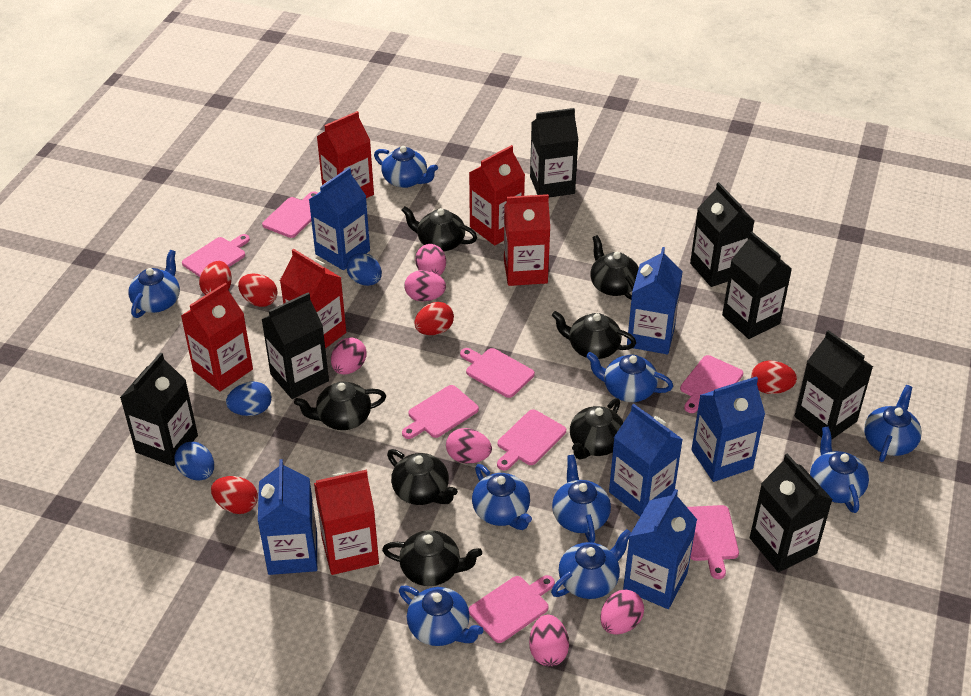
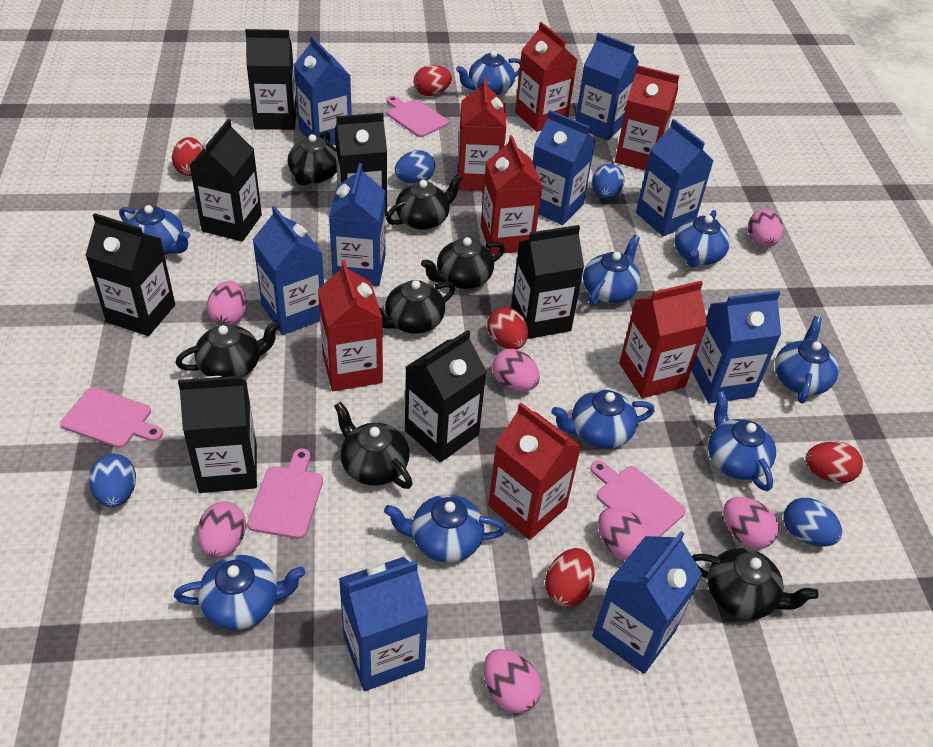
blue carton: [258,459,317,575] [309,167,370,270] [609,404,683,517] [623,489,697,609] [627,247,683,354] [691,376,765,482] = 6 -> [252,206,324,335] [294,36,352,145] [329,163,385,286] [339,557,428,691] [533,110,595,225] [575,33,639,141] [592,531,702,674] [636,119,714,236] [691,290,781,404] = 9
blue egg: [174,442,214,480] [226,382,272,416] [346,253,382,286] = 3 -> [89,454,136,507] [395,150,435,184] [592,164,625,200] [783,498,842,547] = 4
pink cutting board: [182,234,250,277] [262,191,318,238] [402,385,479,439] [460,348,535,398] [469,575,555,643] [497,409,566,470] [680,355,743,413] [687,505,739,579] = 8 -> [60,387,163,448] [247,449,323,539] [387,96,448,137] [590,460,686,537] = 4
pink egg: [331,337,366,375] [404,270,446,302] [415,244,446,276] [446,428,492,464] [529,614,569,666] [600,590,644,634] = 6 -> [198,502,246,559] [207,281,247,325] [483,649,542,713] [492,349,540,391] [598,508,651,561] [723,497,779,549] [748,209,783,247] = 7
red carton: [181,283,253,392] [280,249,346,348] [314,470,379,575] [317,111,374,198] [469,145,525,245] [504,194,550,286] = 6 -> [318,260,383,391] [458,77,506,190] [481,135,543,254] [488,403,582,540] [515,22,577,132] [615,65,679,171] [619,281,707,398] = 7

